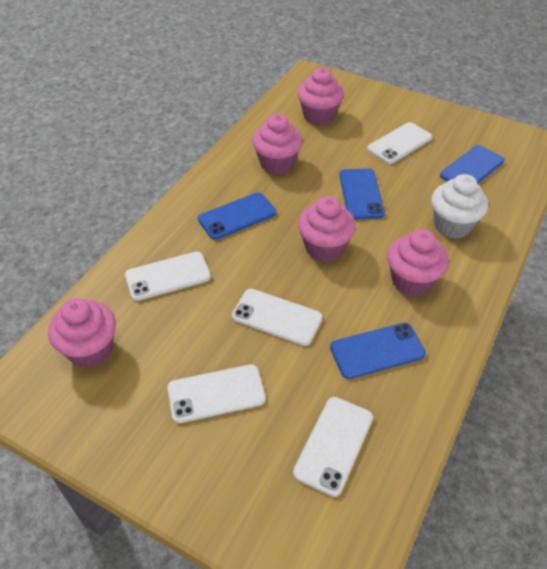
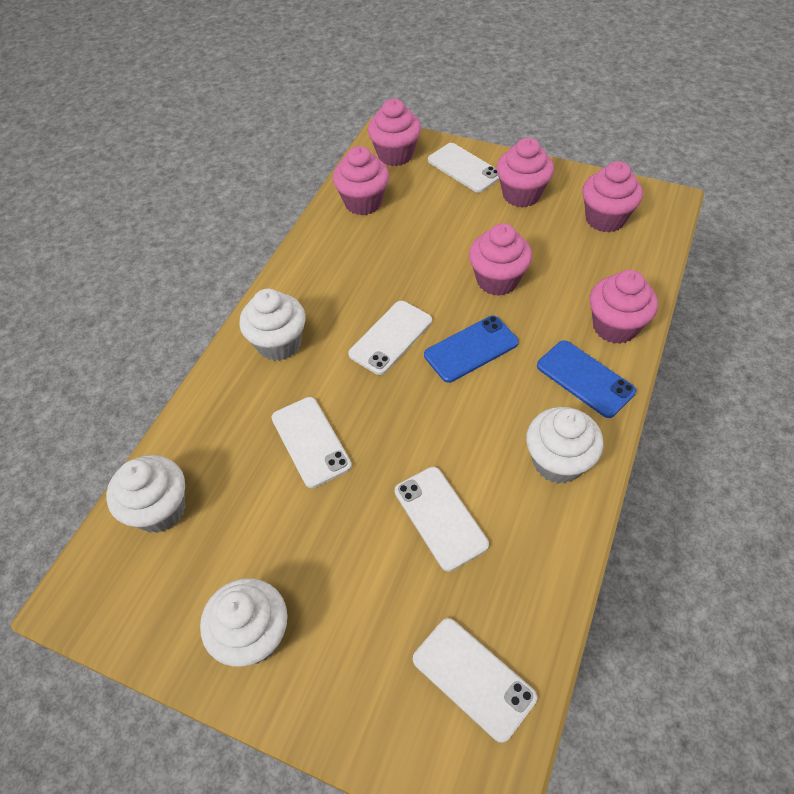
blue phone: [198,192,276,240] [330,323,426,379] [339,168,385,219] [440,145,505,184] = 4 -> [424,316,519,383] [537,340,636,418] = 2
pink cupcake: [48,298,116,368] [252,114,303,175] [297,68,344,125] [298,196,356,262] [387,229,448,297] = 5 -> [333,146,389,215] [368,99,421,166] [469,223,532,296] [497,137,554,207] [582,161,643,232] [590,270,658,344] = 6
white cupcake: [431,174,488,238] = 1 -> [106,455,185,533] [200,578,288,666] [239,289,305,361] [526,407,604,484] = 4

